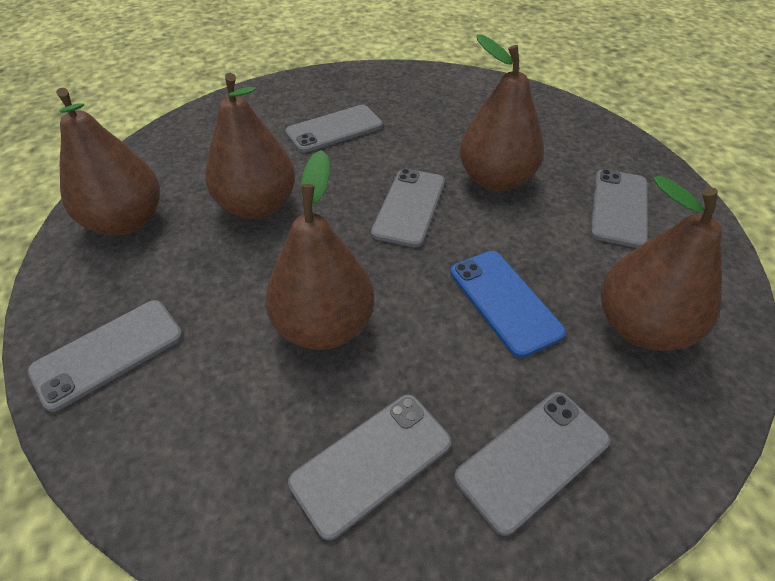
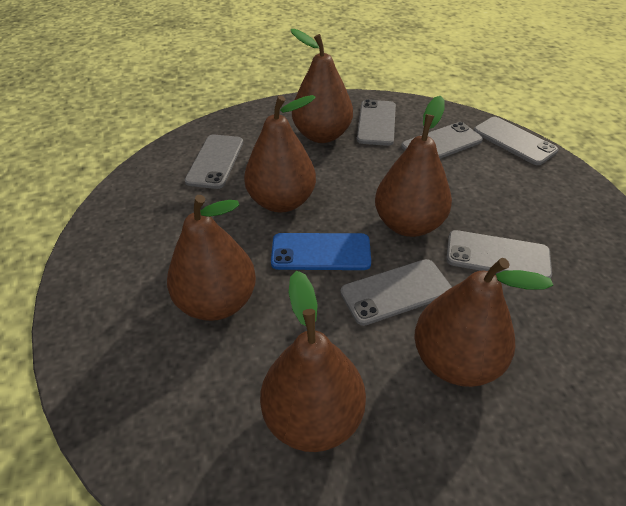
brown pear: [56,88,160,236] [205,73,295,219] [265,150,374,350] [460,34,544,191] [601,175,722,351] = 5 -> [167,195,256,321] [244,95,316,213] [260,270,366,452] [291,29,353,143] [375,96,452,237] [414,258,553,387] = 6

